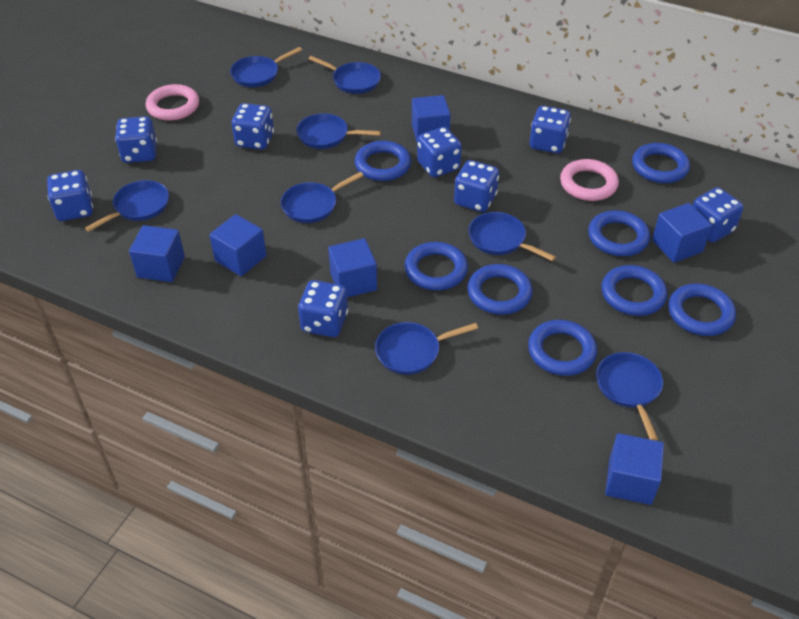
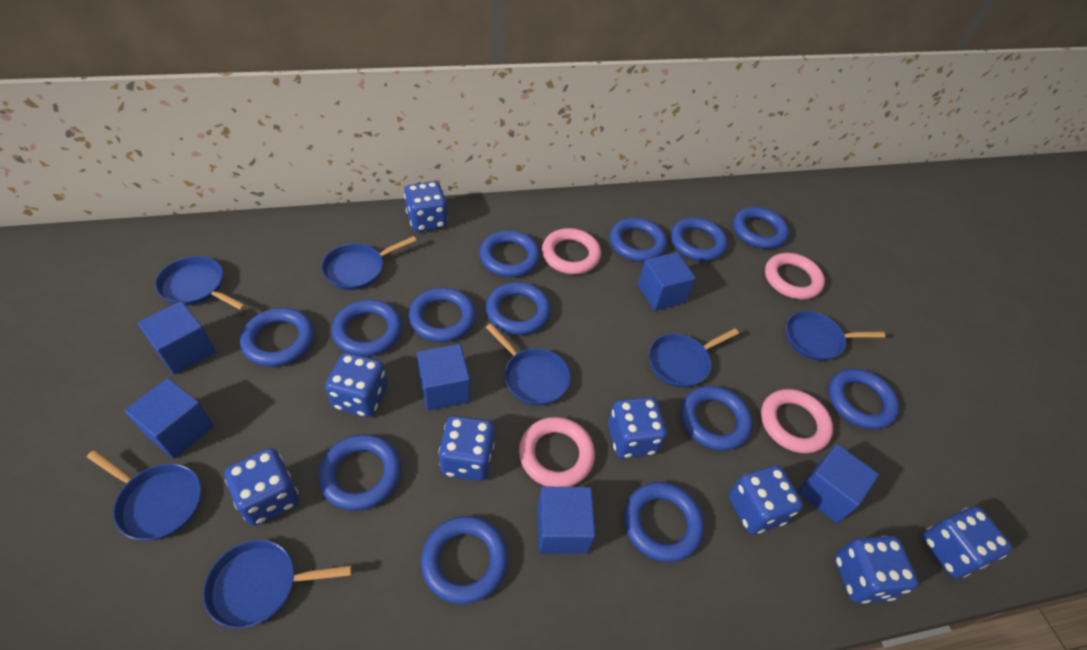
blue pan: [85,180,169,232] [230,47,302,87] [281,172,364,223] [296,113,381,149] [309,56,381,94] [375,322,478,375] [468,212,556,261] [596,352,663,441] = 8 -> [87,450,201,541] [155,256,246,310] [203,540,352,629] [322,236,417,290] [486,323,570,406] [649,328,739,388] [786,311,885,361] = 7
blue ring: [355,141,411,181] [404,242,468,291] [467,264,532,315] [528,320,597,376] [588,210,650,256] [601,265,667,316] [632,143,690,183] [668,283,736,336] = 8 -> [240,308,314,367] [318,434,401,511] [332,299,402,357] [409,288,476,342] [421,516,508,604] [479,230,540,277] [486,282,551,335] [609,218,667,262] [623,482,704,562] [670,217,727,261] [681,386,752,451] [733,207,789,249] [828,368,899,430] = 13
pink ring: [146,84,199,121] [560,159,619,201] = 2 -> [519,417,595,487] [542,228,601,274] [761,389,833,454] [765,253,825,300] = 4

